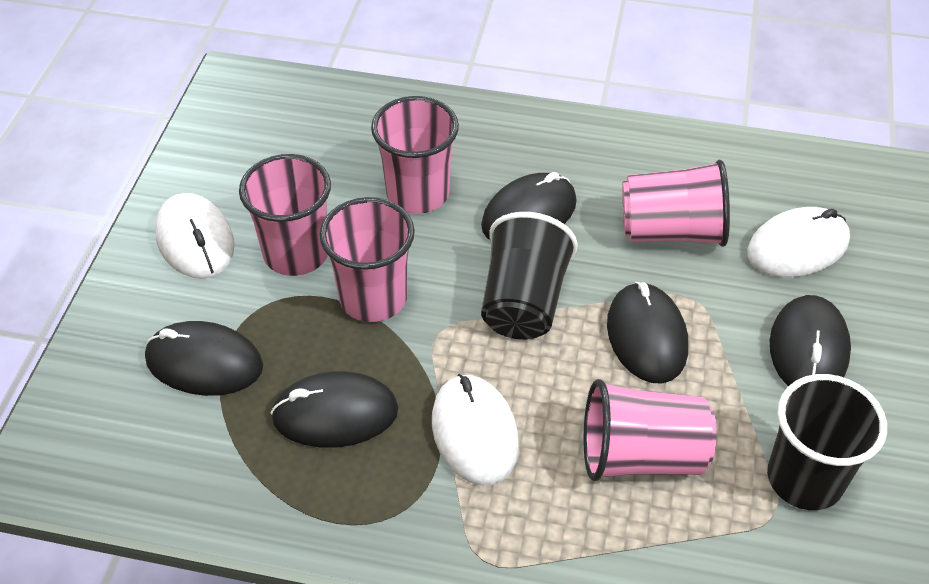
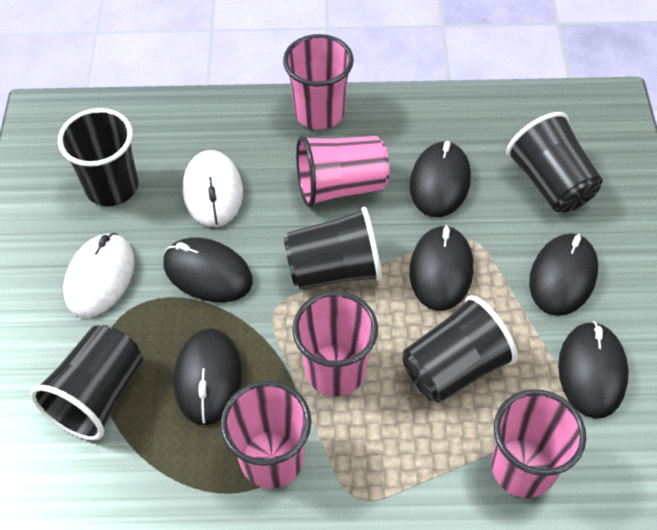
black cup: [481,212,578,340] [767,374,887,510] = 2 -> [30,325,143,440] [58,108,138,206] [284,207,382,290] [403,295,518,403] [506,112,603,213] = 5
black mouse: [145,321,263,396] [271,371,398,448] [481,172,577,240] [607,282,688,384] [770,295,851,386] = 5 -> [164,238,253,302] [174,328,242,425] [409,225,473,311] [410,141,471,217] [529,233,598,316] [558,321,629,419] = 6
white mouse: [155,193,234,279] [432,374,519,486] [747,207,850,277] = 3 -> [63,233,135,318] [183,150,243,227] = 2

